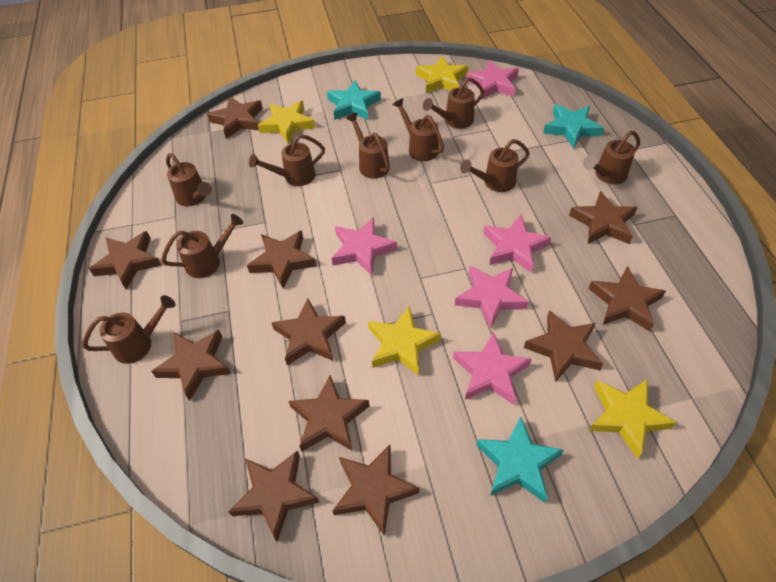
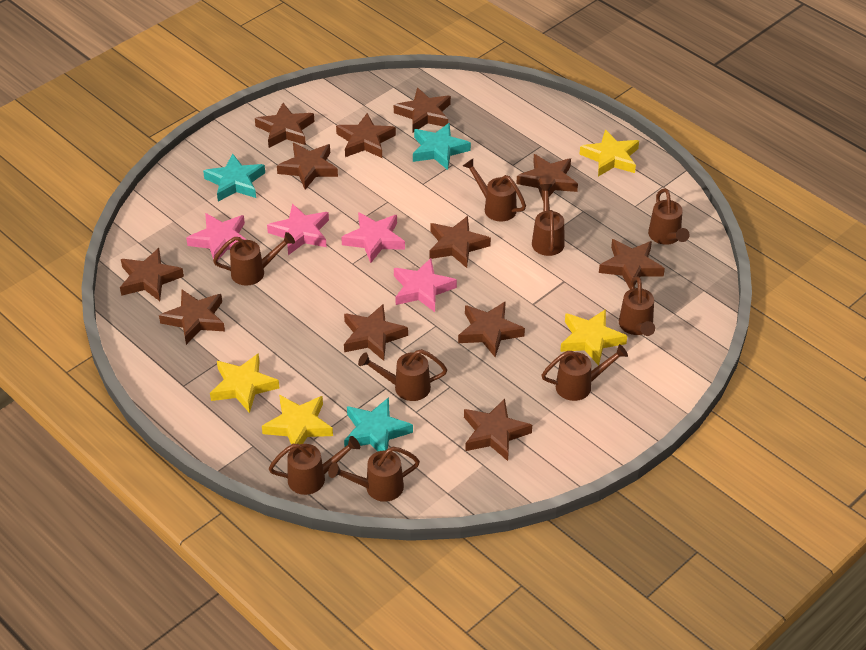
brown star: [89,231,162,290] [151,330,231,401] [207,96,263,139] [228,450,320,542] [247,230,317,289] [271,298,346,365] [289,375,369,452] [333,445,419,536] [524,310,603,382] [569,191,638,244] [588,266,666,331] = 11 -> [120,248,184,301] [159,290,225,345] [255,103,315,148] [277,143,338,190] [336,113,396,158] [344,304,408,361] [394,88,451,133] [429,216,491,268] [458,301,525,357] [464,399,532,461] [516,154,578,201] [599,239,665,289] = 12
pink star: [332,217,397,276] [453,332,532,405] [455,266,529,329] [466,60,519,100] [483,215,552,273] = 5 -> [186,213,247,261] [267,204,329,255] [341,212,405,263] [394,258,457,312] = 4

